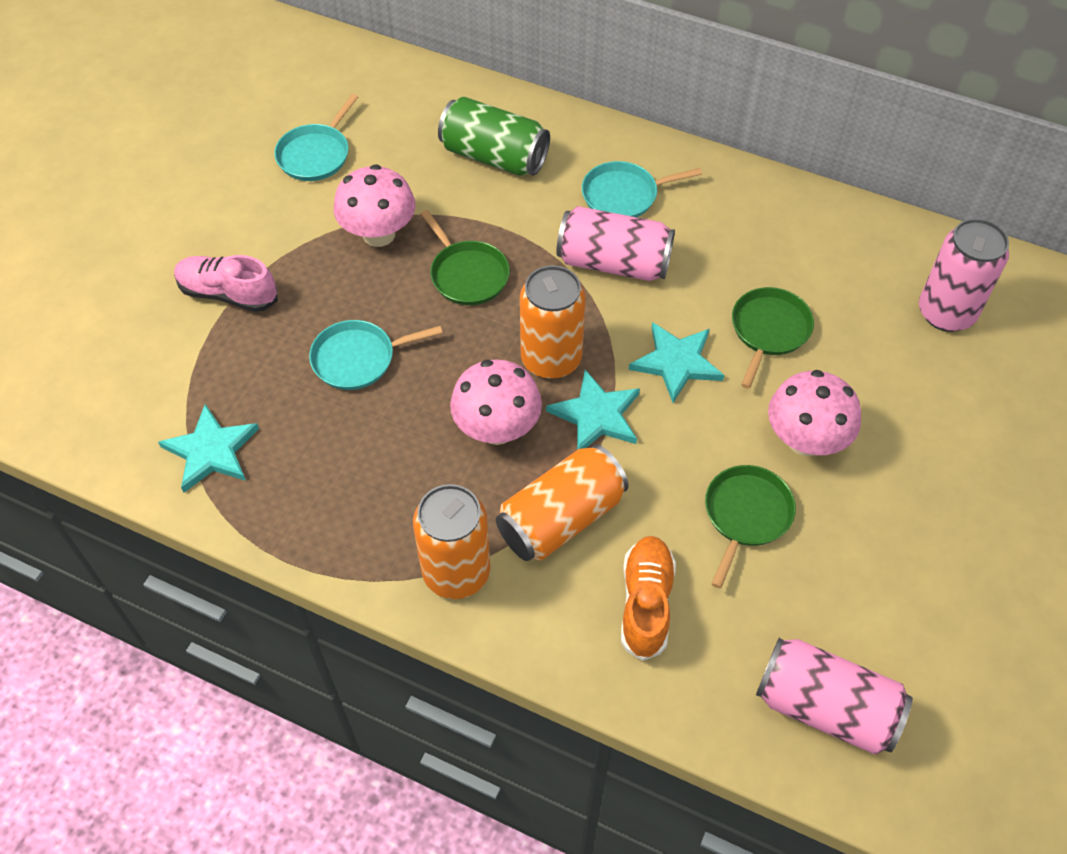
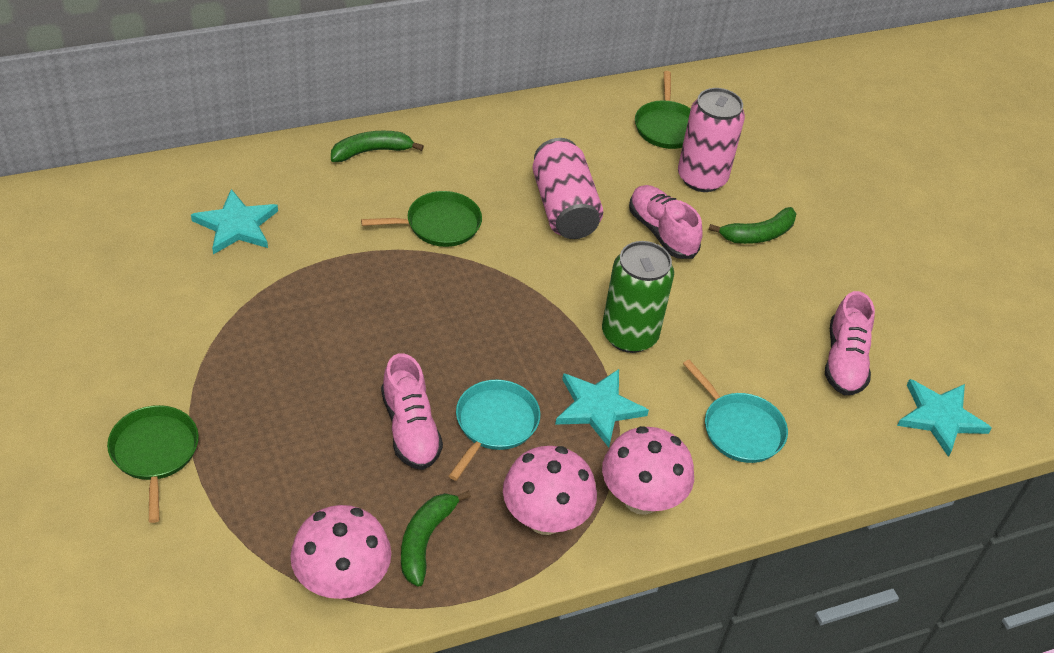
green banana: none = 0 -> [331,131,424,162] [401,490,471,587] [709,207,796,244] = 3
orange can: [413,484,490,599] [496,445,629,561] [520,265,586,379] = 3 -> none = 0
orange shoe: [621,536,676,661] = 1 -> none = 0
pink can: [556,206,675,281] [756,638,913,755] [919,218,1009,332] = 3 -> [532,138,603,239] [678,88,745,192] = 2
pink shoe: [174,255,278,312] = 1 -> [381,353,443,470] [629,185,703,259] [825,291,875,395] = 3
turquoise pan: [274,94,358,181] [309,320,443,390] [582,161,702,217] = 3 -> [449,380,540,481] [683,360,788,463] = 2

